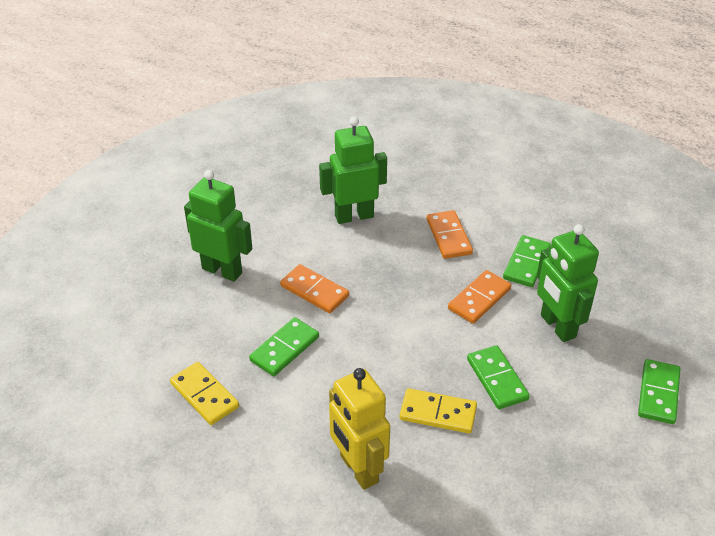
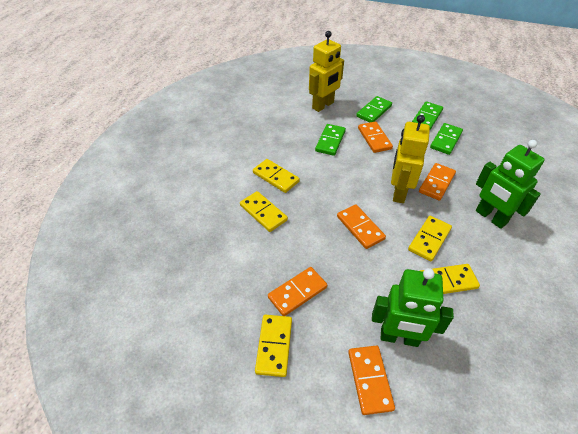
green robot: [184,170,252,282] [319,117,387,224] [537,224,599,342] = 3 -> [372,268,454,347] [476,140,545,229] = 2
orange domino: [280,264,349,313] [427,210,473,259] [448,270,511,324] = 3 -> [268,267,327,316] [337,205,386,249] [348,345,395,415] [358,121,393,153] [419,163,456,201] = 5
yellow domino: [170,362,239,425] [400,388,477,433] = 2 -> [240,191,288,232] [253,159,300,193] [255,315,292,377] [408,216,452,262] [420,264,480,294] = 5
yellow robot: [329,368,390,490] = 1 -> [309,31,344,112] [391,115,430,203] = 2

